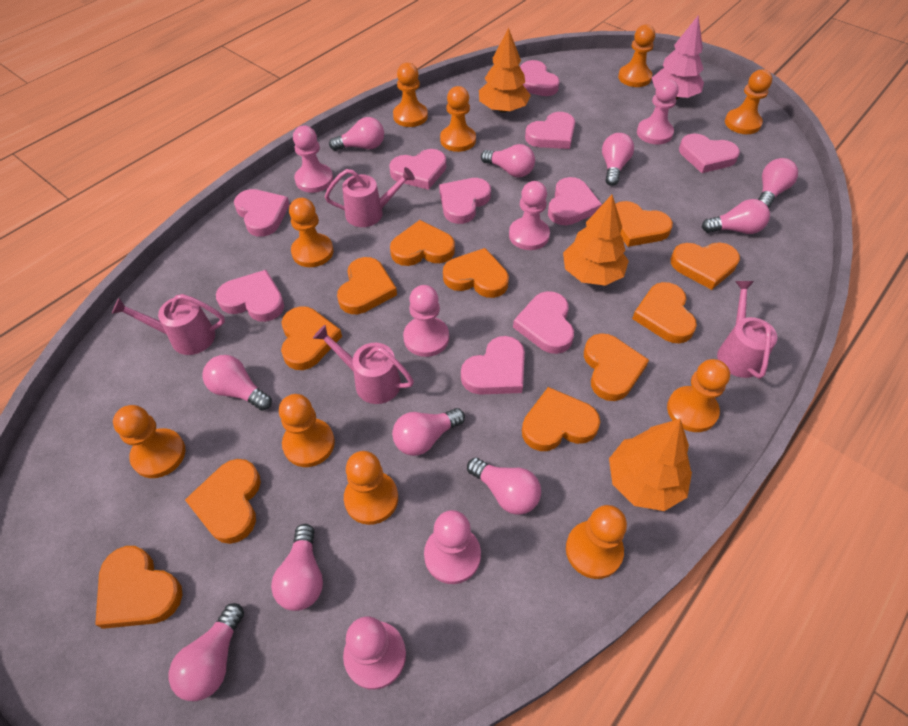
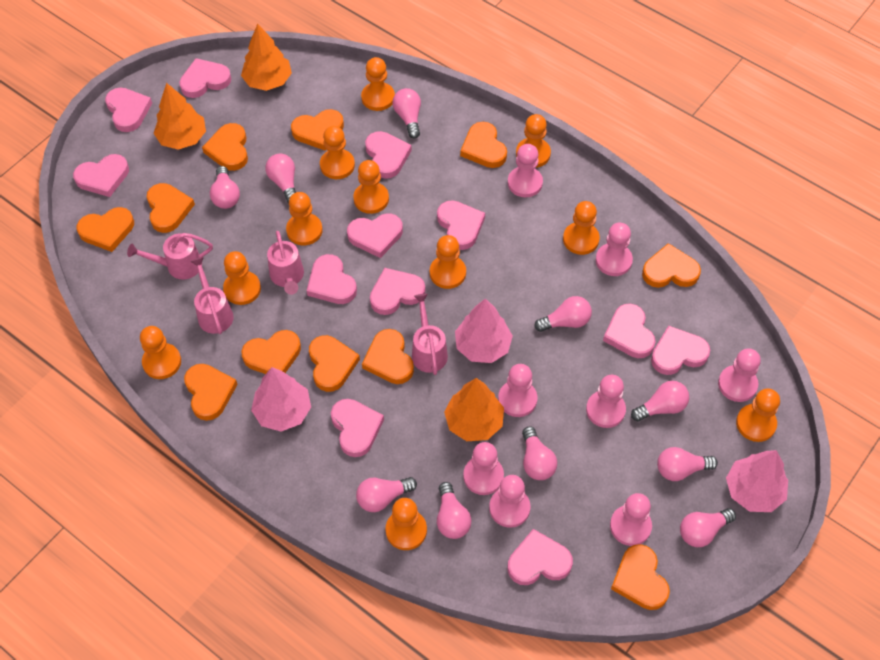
orange pawn: [113,405,185,478] [279,394,335,467] [289,198,334,267] [344,451,398,525] [393,63,428,127] [440,86,476,152] [566,505,627,579] [618,24,655,87] [667,359,730,432] [725,69,772,134] = 10 -> [140,326,181,379] [223,251,261,305] [286,192,323,245] [320,126,355,179] [353,160,389,214] [361,57,395,111] [386,498,427,550] [430,235,466,289] [516,114,551,168] [563,201,600,255] [736,388,780,442] = 11
pink heart: [216,270,284,322] [234,189,290,237] [389,149,446,190] [439,178,491,224] [461,336,525,395] [513,291,574,354] [520,60,560,96] [525,112,575,149] [548,177,602,225] [679,134,740,173] = 10 -> [73,154,129,197] [105,87,152,132] [179,58,231,98] [306,254,357,304] [331,399,384,457] [347,213,403,258] [365,131,412,179] [370,268,425,315] [437,200,485,250] [508,529,573,585] [603,304,656,358] [651,326,710,375] = 12
pink pawn: [293,125,333,193] [343,616,406,690] [403,285,449,357] [424,510,481,584] [509,181,550,250] [637,79,679,145] = 6 -> [463,442,504,495] [489,475,530,528] [498,364,537,417] [508,144,543,197] [586,374,626,428] [596,223,633,276] [610,493,652,546] [718,348,761,402] = 8
pink tree: [652,16,704,99] = 1 -> [251,367,311,432] [455,298,513,363] [726,450,788,512] = 3

